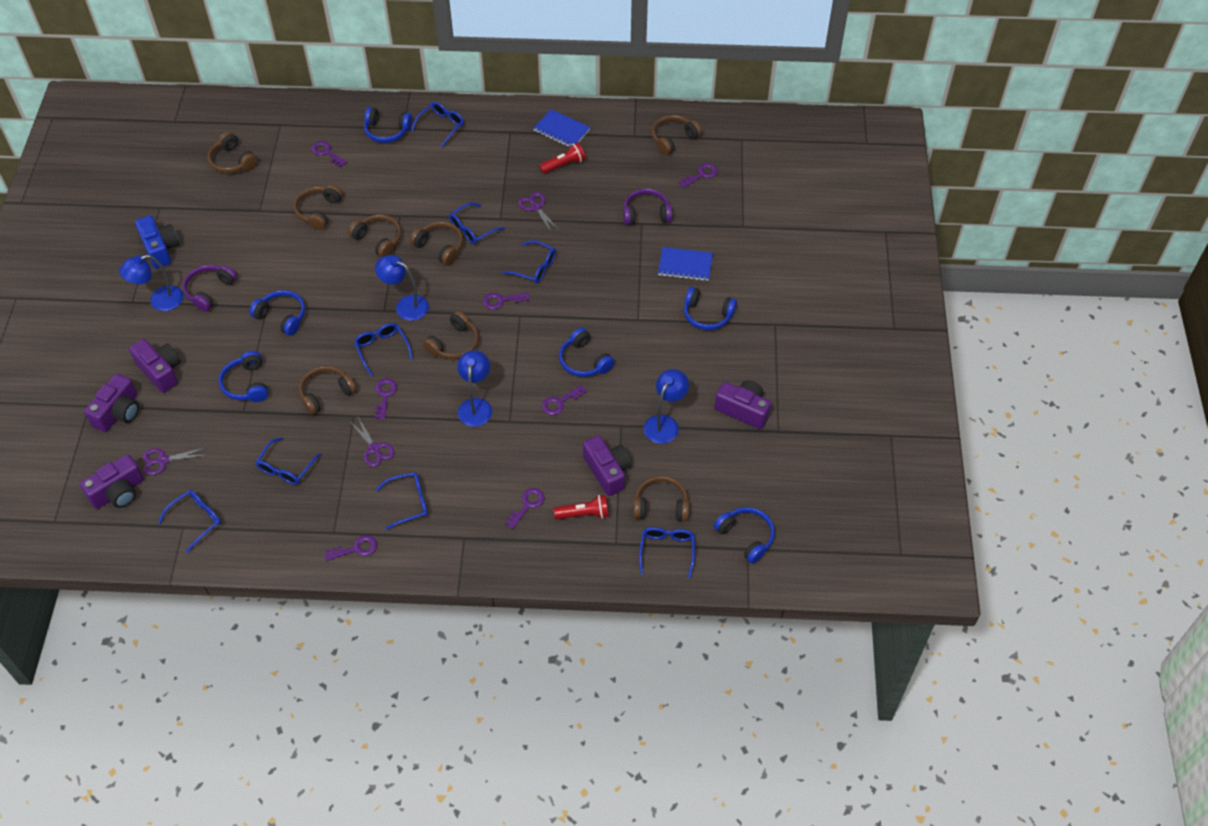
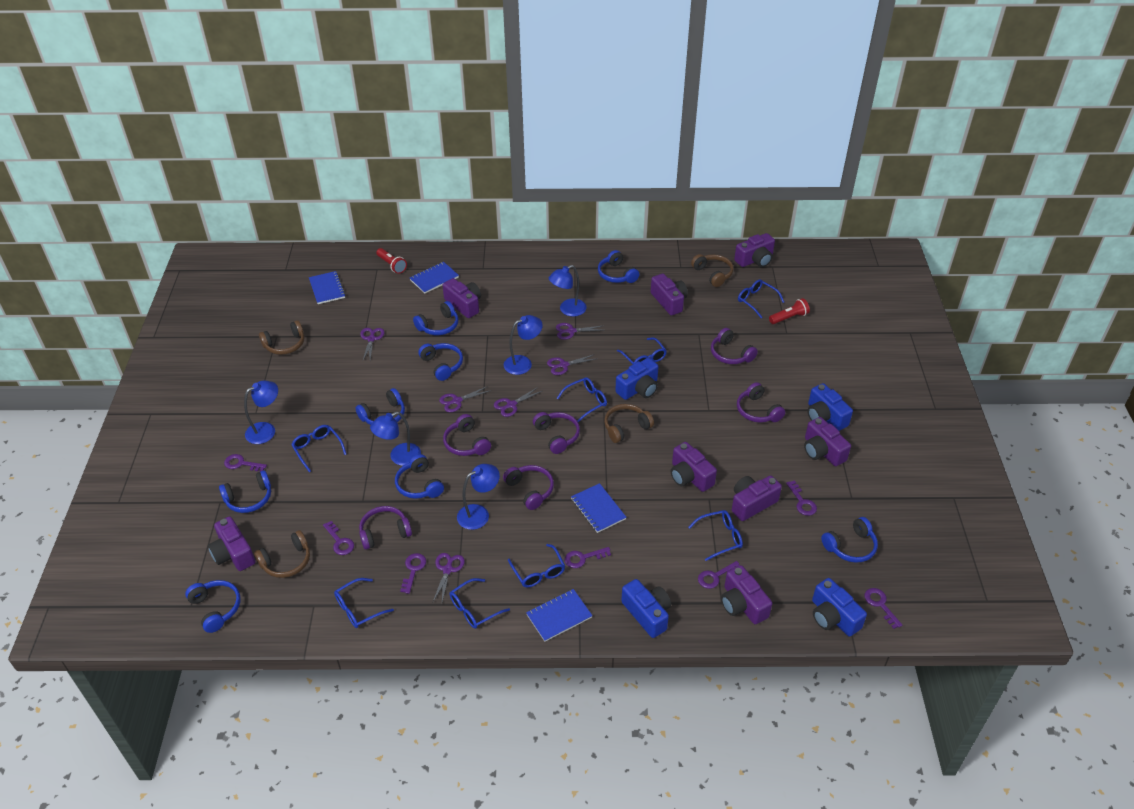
blue camera: [135,215,179,269] = 1 -> [615,358,659,400] [621,579,671,638] [807,383,853,431] [812,578,867,637] = 4
blue headphones: [219,351,268,402] [249,290,305,336] [364,107,412,143] [559,328,614,377] [684,287,737,330] [714,507,775,564] = 6 -> [185,580,240,633] [219,470,271,513] [355,388,405,425] [395,454,444,499] [413,301,459,335] [418,343,463,381] [598,250,639,283] [821,517,878,563] = 8
blue lamp: [119,255,184,311] [375,255,429,321] [457,350,492,427] [644,369,689,444] = 4 -> [244,380,278,444] [370,412,421,466] [457,464,500,530] [504,315,543,375] [549,265,587,317] = 5
blue notebook: [533,109,591,148] [658,247,713,281] = 2 -> [309,271,346,304] [410,262,459,294] [526,589,592,642] [571,483,626,533] = 4
brown headphones: [208,132,258,173] [294,185,343,230] [299,366,357,415] [348,215,401,257] [410,222,463,265] [423,311,479,360] [633,476,689,521] [652,115,702,155] = 8 -> [254,530,310,578] [259,320,304,355] [604,404,654,443] [691,254,733,287] = 4
purple camera: [80,454,144,509] [84,374,139,432] [129,339,181,393] [583,435,632,496] [714,380,771,429] = 5 -> [208,516,255,571] [442,278,481,318] [651,274,688,315] [671,442,717,492] [721,565,772,624] [732,475,782,521] [734,233,775,267] [804,417,851,466] = 8
purple headphones: [183,265,237,312] [623,188,672,225] = 2 -> [359,506,412,550] [443,414,491,456] [503,465,554,510] [533,412,580,454] [711,328,758,364] [737,382,785,423] = 6
purple scissors: [143,447,207,475] [351,417,394,467] [519,192,559,233] = 3 -> [360,328,385,362] [433,553,465,602] [439,386,489,412] [494,387,542,417] [547,354,595,375] [556,323,604,340] = 6

